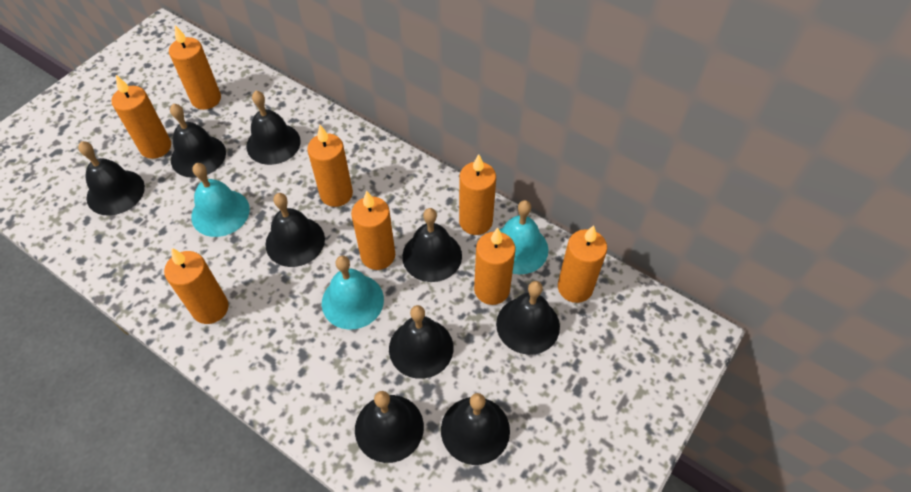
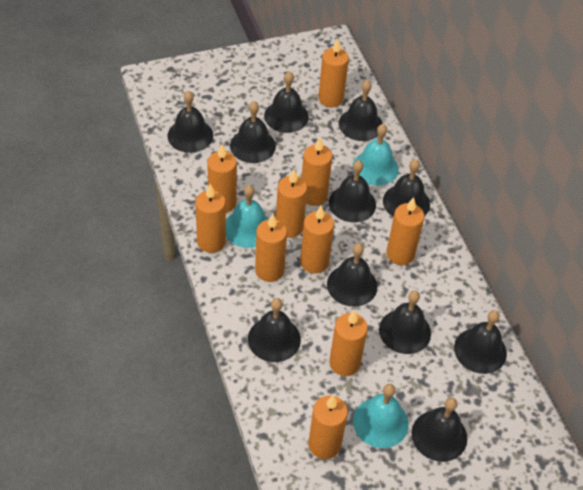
black bell: [78,141,145,216] [170,104,226,178] [246,91,301,165] [265,193,325,267] [355,391,424,463] [389,305,453,379] [402,208,462,282] [441,393,510,465] [496,281,560,355] = 9 -> [168,91,213,153] [230,101,276,163] [248,298,301,362] [264,71,309,133] [327,243,377,307] [329,160,376,222] [339,80,383,141] [379,290,431,354] [383,159,430,217] [411,397,467,462] [454,310,507,374] = 11
orange candle: [111,75,171,159] [164,248,229,324] [169,25,221,110] [307,125,353,207] [351,190,395,270] [459,154,496,235] [474,228,516,305] [558,225,607,303] = 8 -> [195,184,226,253] [207,144,237,213] [255,214,287,282] [276,169,307,238] [300,206,334,274] [302,137,332,206] [308,395,348,459] [318,38,349,107] [329,310,368,376] [386,197,424,265] = 10

